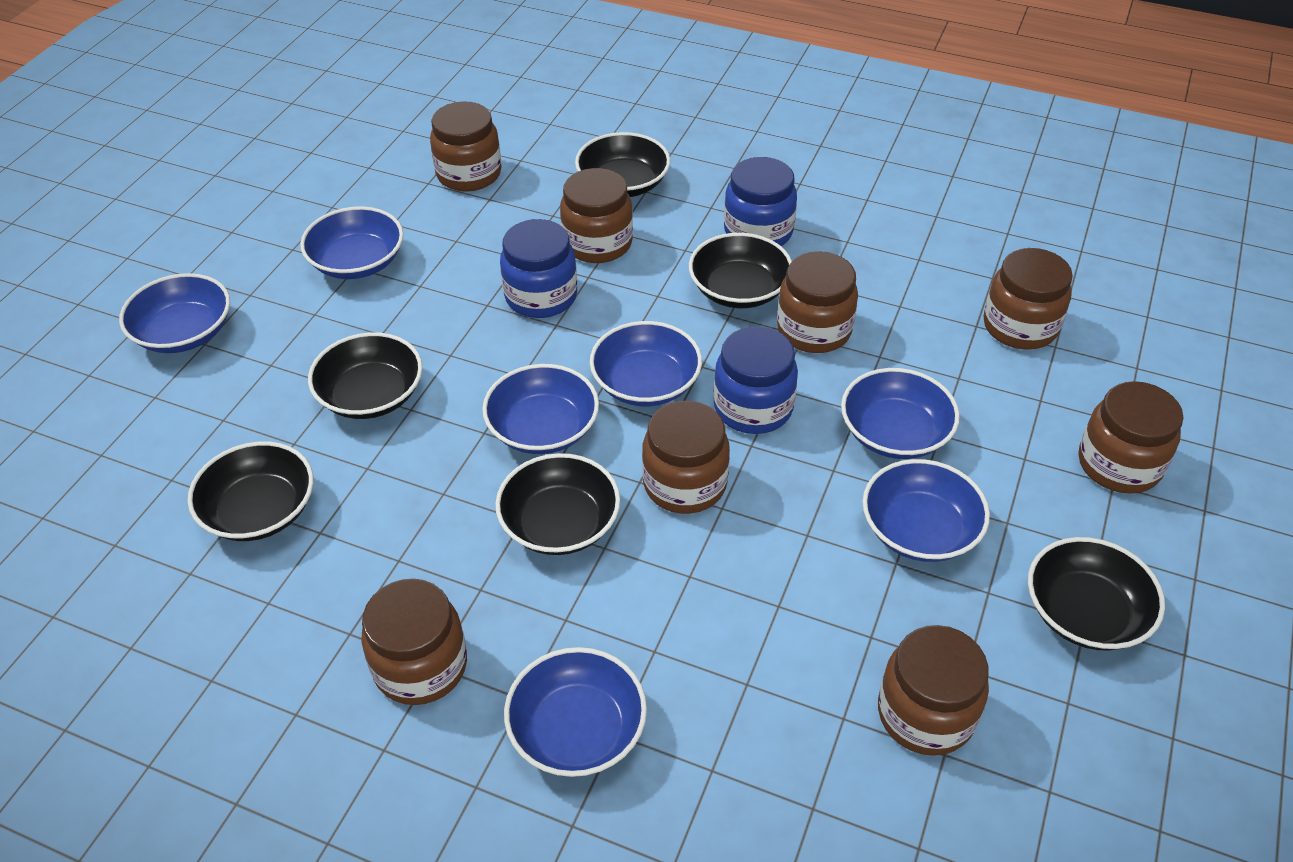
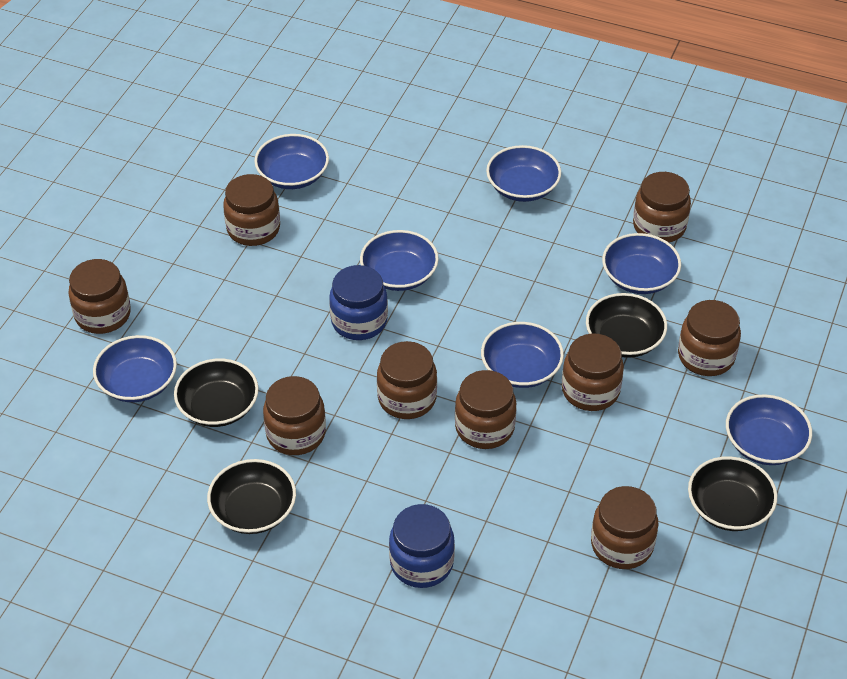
black bowl: [188,442,313,541] [308,332,422,419] [495,453,620,555] [575,132,670,197] [689,233,792,308] [1028,537,1165,651] = 6 -> [174,359,259,427] [207,459,296,534] [586,293,667,358] [688,456,777,531] = 4
blue jar: [500,219,577,318] [713,326,798,434] [724,157,797,246] = 3 -> [329,265,388,340] [389,504,455,588] = 2
brown jar: [361,579,467,705] [430,101,502,191] [560,168,633,263] [642,401,730,514] [777,251,858,353] [878,625,989,756] [984,248,1073,350] [1079,381,1183,494] = 8 -> [68,259,131,334] [223,174,280,246] [263,376,326,455] [377,341,437,419] [455,370,517,449] [562,333,624,411] [591,486,658,569] [633,172,691,243] [678,300,741,376] = 9

